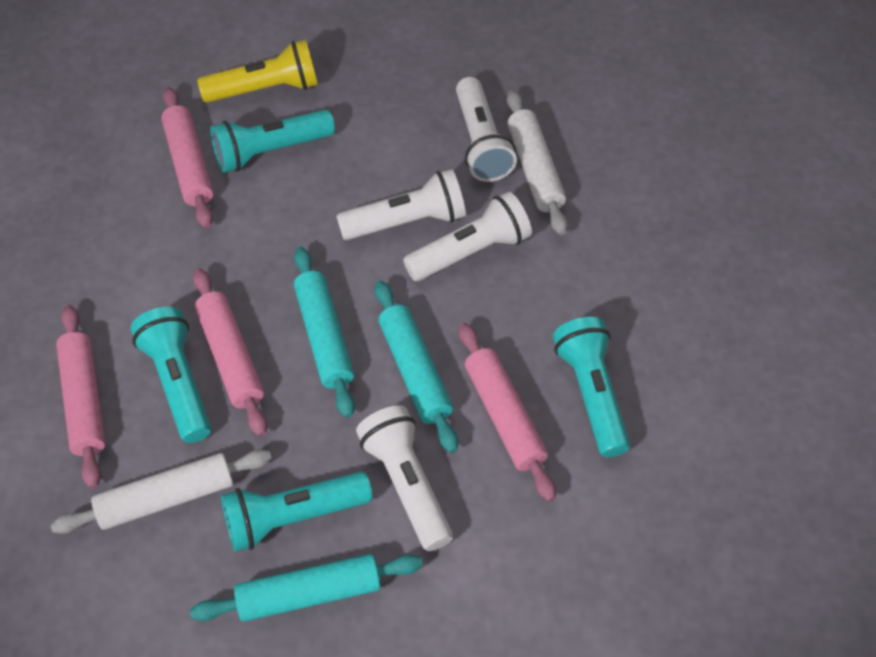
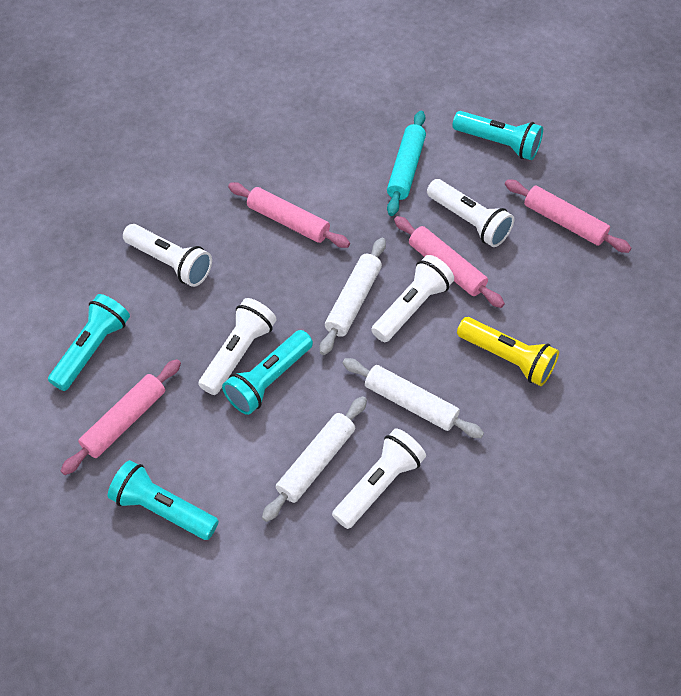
turquoise rolling pin: [190,554,423,622] [294,247,355,418] [375,280,458,453] = 3 -> [387,111,426,216] = 1
white flashlight: [336,169,466,240] [356,405,453,551] [403,192,532,281] [456,77,517,182] = 4 -> [123,224,212,287] [198,298,277,395] [332,428,426,529] [371,255,454,342] [427,179,514,247] = 5
white rolling pin: [50,449,272,534] [507,90,568,235] = 2 -> [262,396,367,522] [320,238,386,355] [342,358,484,438] = 3

